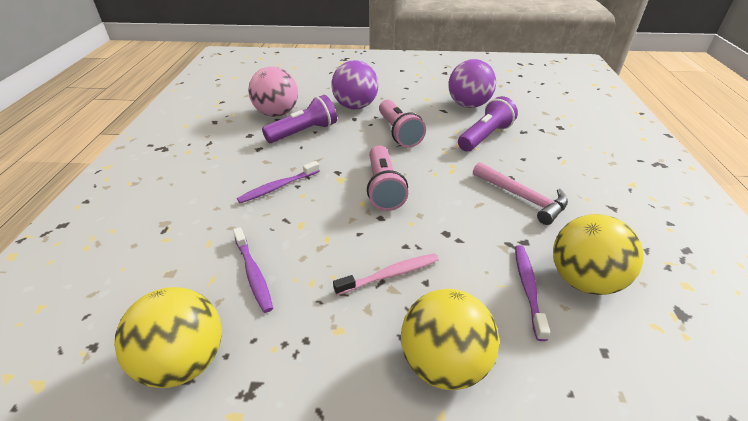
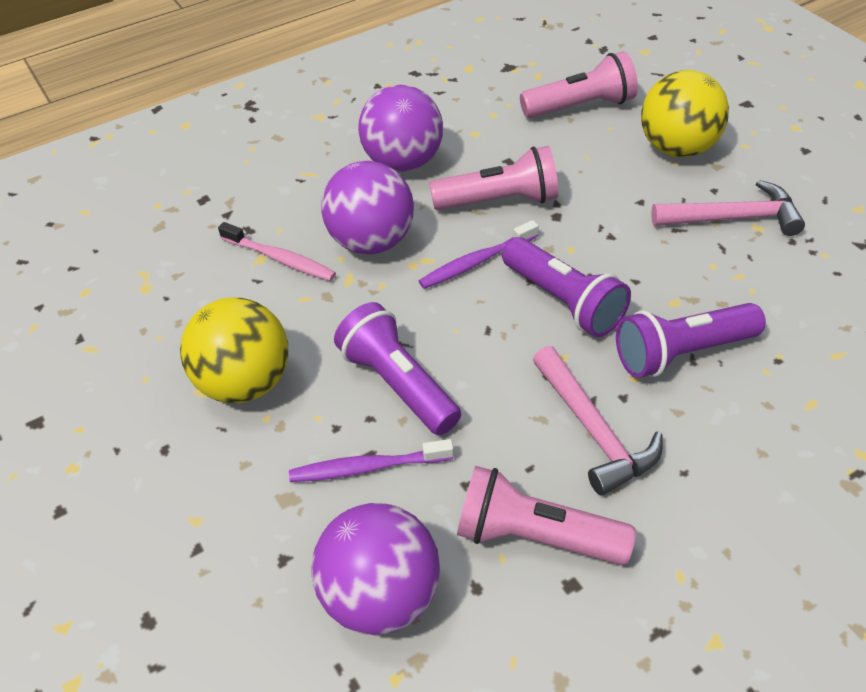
pink ball: [248,67,298,117] = 1 -> none = 0
pink flashlight: [367,145,408,211] [379,100,426,148] = 2 -> [429,146,558,210] [457,466,636,565] [520,51,638,118] = 3
pink hammer: [473,162,568,225] = 1 -> [533,346,663,496] [651,180,805,236] = 2
purple ball: [331,60,378,109] [448,59,496,108] = 2 -> [312,503,440,635] [321,161,414,254] [358,85,443,172] = 3
purple flashlight: [262,95,337,143] [458,96,518,151] = 2 -> [334,302,461,435] [502,237,631,337] [616,303,766,378] = 3
purple toothbrush: [233,227,273,313] [237,161,320,203] [515,245,550,341] = 3 -> [289,439,454,482] [419,220,539,289] = 2
yellow ball: [114,287,222,388] [401,289,499,390] [553,214,644,295] = 3 -> [180,297,288,403] [641,70,729,157] = 2

